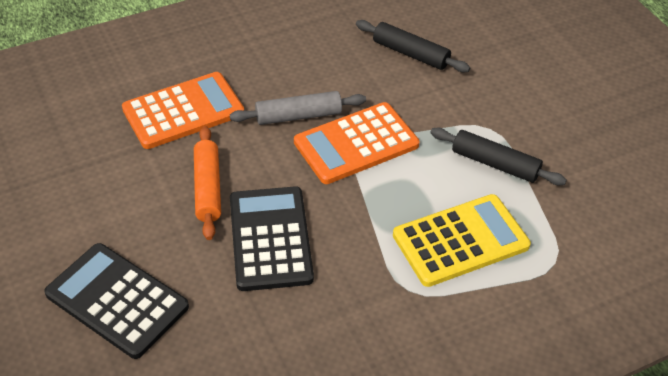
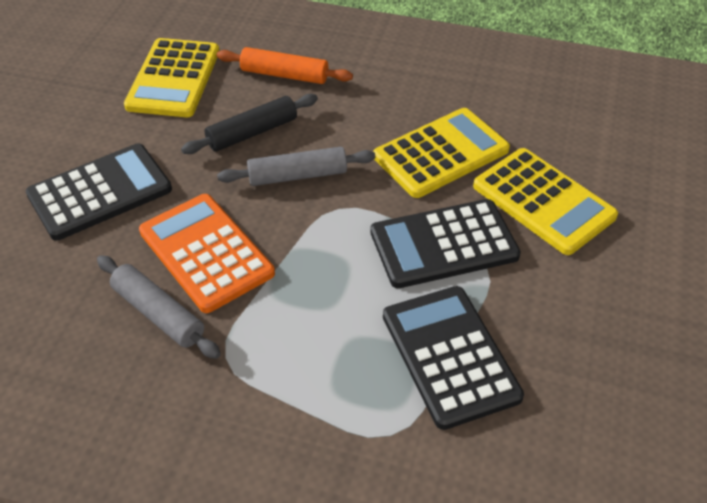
black calculator: [44,243,189,359] [230,186,314,291] = 2 -> [26,144,172,241] [371,199,521,288] [383,286,524,430] = 3
black rolling pin: [356,20,470,72] [430,128,567,185] = 2 -> [181,94,318,154] = 1
grey rolling pin: [230,91,366,125] = 1 -> [97,255,221,359] [217,147,375,186] = 2
orange calculator: [122,72,244,149] [294,102,420,184] = 2 -> [139,194,275,313] = 1
yellow calculator: [393,194,531,287] = 1 -> [124,38,219,117] [373,108,510,198] [473,148,618,255] = 3

